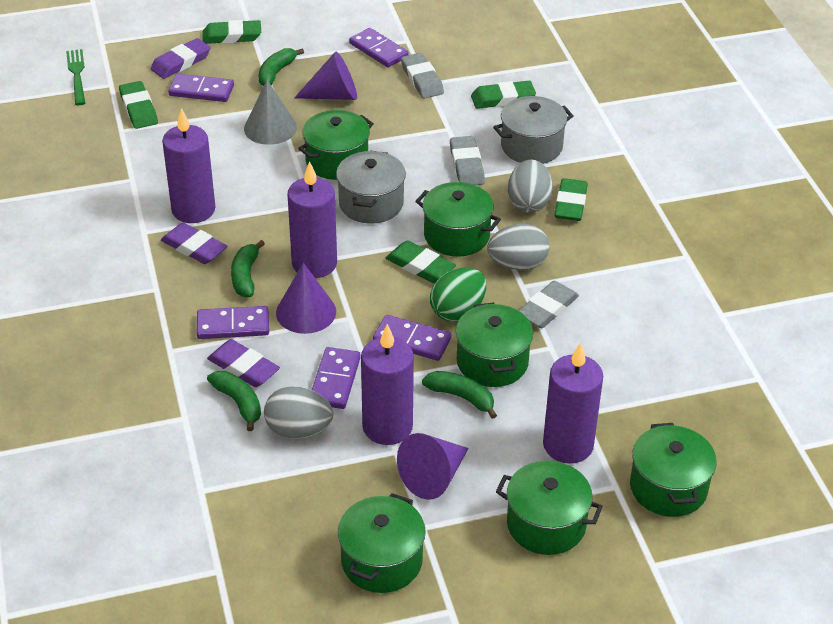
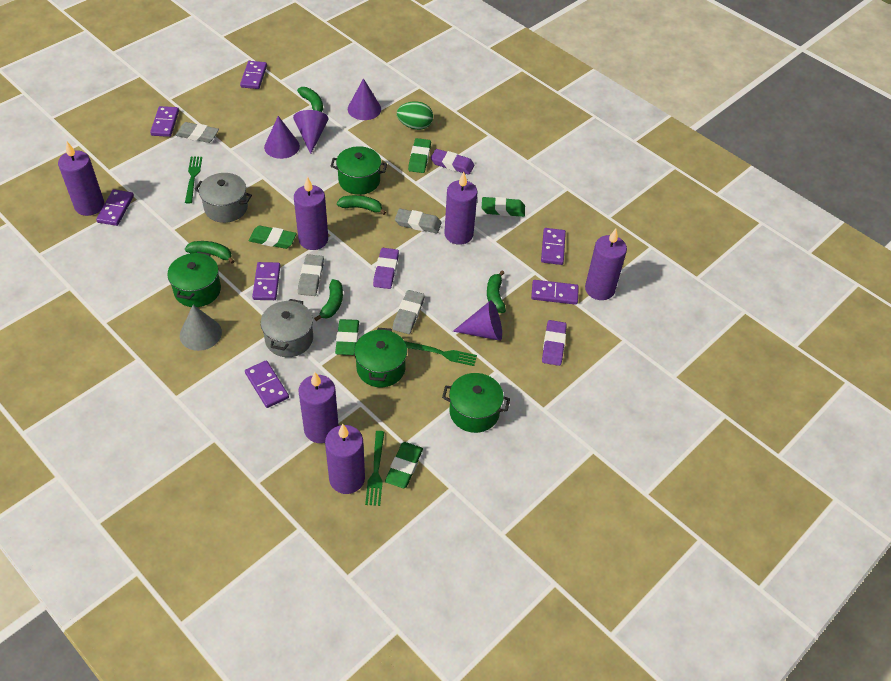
green banana: [207,371,261,431] [231,240,265,297] [259,48,304,86] [422,371,497,419] = 4 -> [185,241,234,263] [297,87,323,112] [314,279,343,321] [337,195,386,215] [487,271,506,313] = 5
green fork: [66,49,85,105] = 1 -> [185,157,202,204] [365,431,384,506] [404,341,477,366] = 3
green pot: [298,110,374,180] [338,493,426,593] [415,182,501,257] [456,302,533,387] [496,461,603,555] [630,423,717,517] = 6 -> [167,252,221,307] [331,146,387,195] [354,328,407,387] [442,373,510,433] = 4
grey egg: [264,386,333,439] [487,224,549,270] [508,160,553,212] = 3 -> none = 0
grey eraser: [401,53,444,99] [450,136,485,185] [518,281,579,328] = 3 -> [175,122,219,143] [298,254,324,296] [392,290,425,334] [395,209,442,233] = 4
purple candle: [162,108,215,223] [288,161,337,278] [361,324,414,445] [543,342,603,464] = 4 -> [58,142,104,216] [294,176,328,250] [298,372,339,443] [325,424,365,494] [444,172,477,245] [585,229,627,300] = 6
purple cone: [276,263,336,334] [294,51,357,100] [397,433,469,500] = 3 -> [264,116,300,159] [293,110,328,154] [348,78,381,120] [453,301,502,341] = 4
purple domino: [168,74,234,102] [197,306,269,339] [312,347,361,409] [349,28,408,67] [373,315,451,361] = 5 -> [96,189,134,226] [150,106,179,137] [240,61,267,89] [245,360,289,408] [252,262,280,300] [531,280,579,305] [541,228,566,265] = 7

